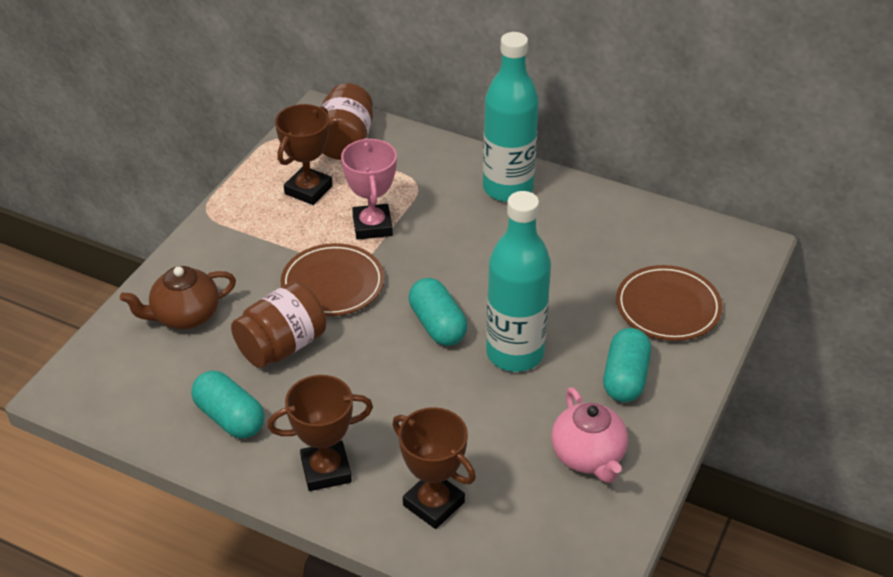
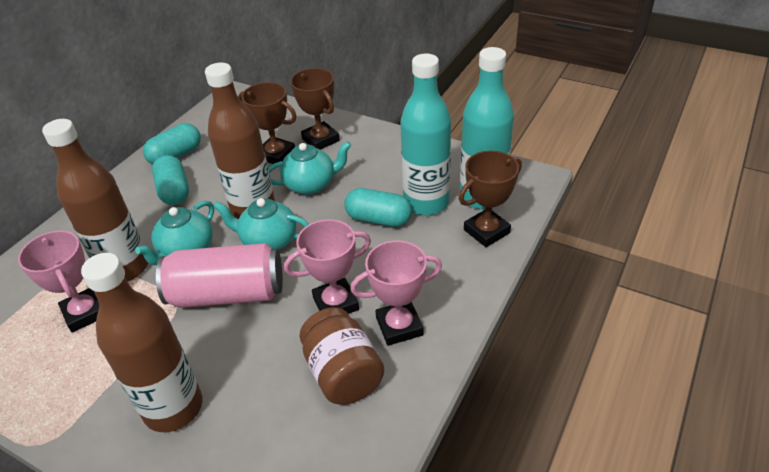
brown bottle: none = 0 -> [42,119,148,282] [81,253,202,432] [205,63,275,219] = 3
brown jar: [231,281,326,368] [322,83,373,160] = 2 -> [299,307,384,405] = 1
brown plate: [281,243,384,316] [616,265,723,341] = 2 -> none = 0
brown teapot: [120,266,236,329] = 1 -> none = 0
pink can: none = 0 -> [156,243,283,308] = 1
pink teapot: [551,387,628,483] = 1 -> none = 0
pink trophy: [341,138,397,240] = 1 -> [18,230,99,333] [284,219,371,314] [350,240,442,346] = 3
turquoise teapot: none = 0 -> [135,200,214,265] [213,198,309,250] [268,141,351,195] = 3

